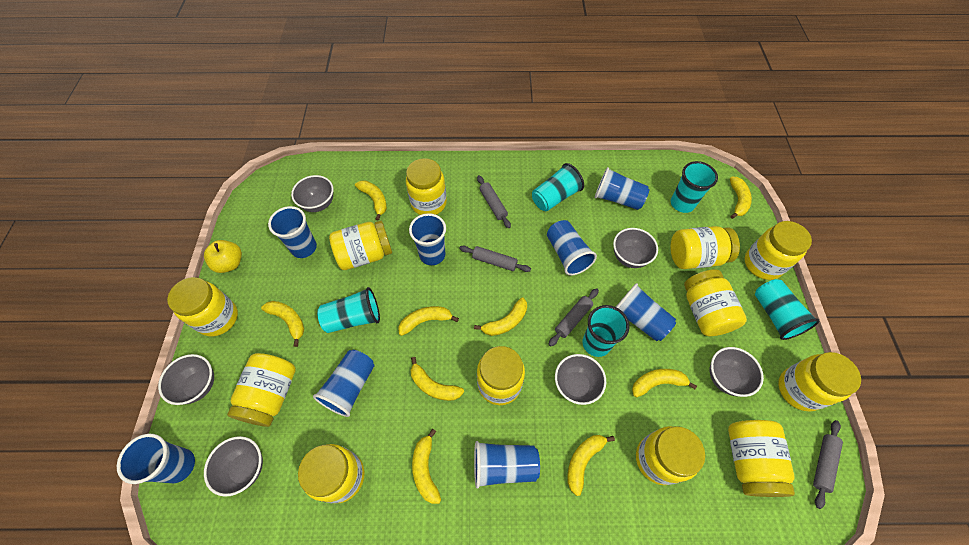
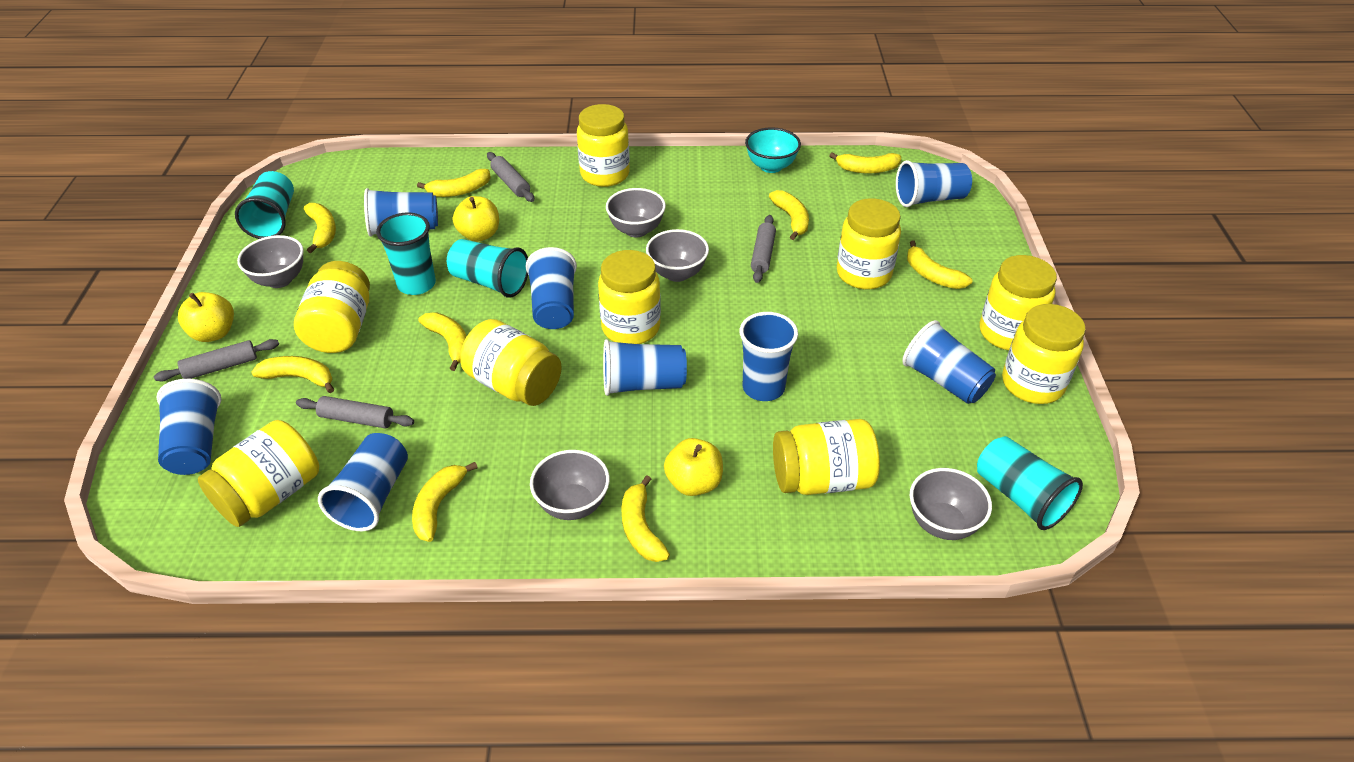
grey bowl: [158,354,214,405] [204,436,263,497] [291,175,333,212] [555,354,606,405] [613,228,658,268] [710,347,764,397] = 6 -> [237,235,304,288] [530,450,610,520] [606,188,666,238] [646,229,709,282] [910,468,992,540] = 5
turquoise bowl: none = 0 -> [745,127,801,173] = 1
turquoise cup: [317,287,380,333] [532,163,584,211] [583,305,629,357] [671,161,718,213] [755,279,819,340] = 5 -> [235,171,294,239] [376,213,436,295] [447,239,528,298] [977,436,1083,530] = 4
yellow apple: [204,240,242,273] = 1 -> [178,292,234,342] [453,196,499,242] [664,438,723,496] = 3
yellow jar: [167,277,238,336] [227,353,296,427] [298,444,365,503] [329,221,392,270] [406,158,447,215] [477,346,525,405] [636,426,705,485] [670,226,740,269] [684,269,747,336] [728,420,795,497] [745,221,812,280] [778,352,861,411] = 12 -> [198,420,319,527] [294,261,370,353] [460,319,562,406] [577,104,630,187] [598,250,661,344] [773,419,880,495] [837,198,901,289] [980,255,1057,350] [1002,304,1086,404] = 9

